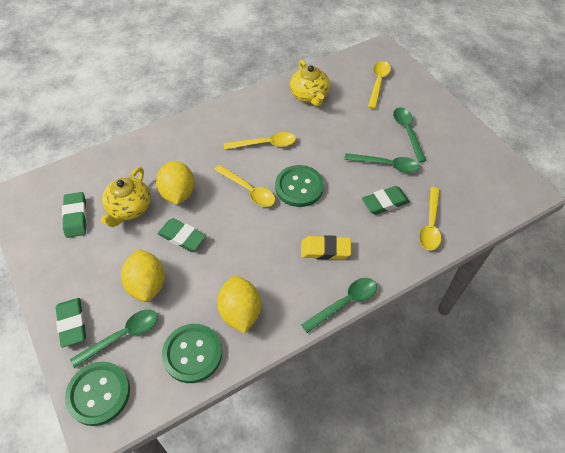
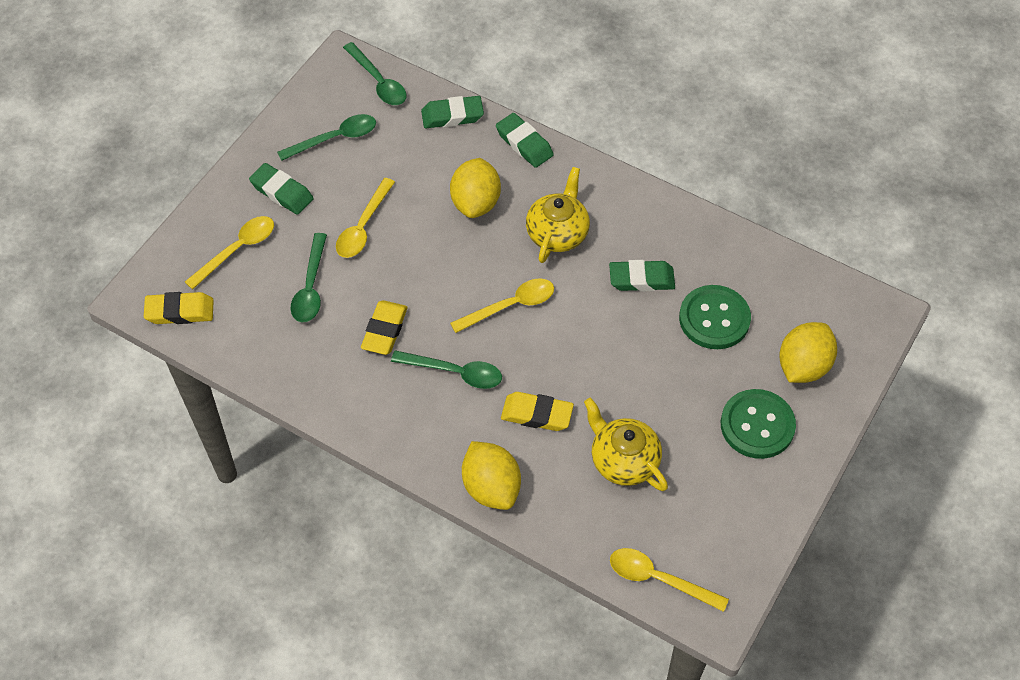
green button: [65,362,130,426] [162,324,222,383] [275,165,324,207] = 3 -> [679,285,751,349] [721,389,796,459] = 2
yellow eraser: [301,235,351,260] = 1 -> [144,292,214,324] [361,300,408,355] [501,392,574,431] = 3

